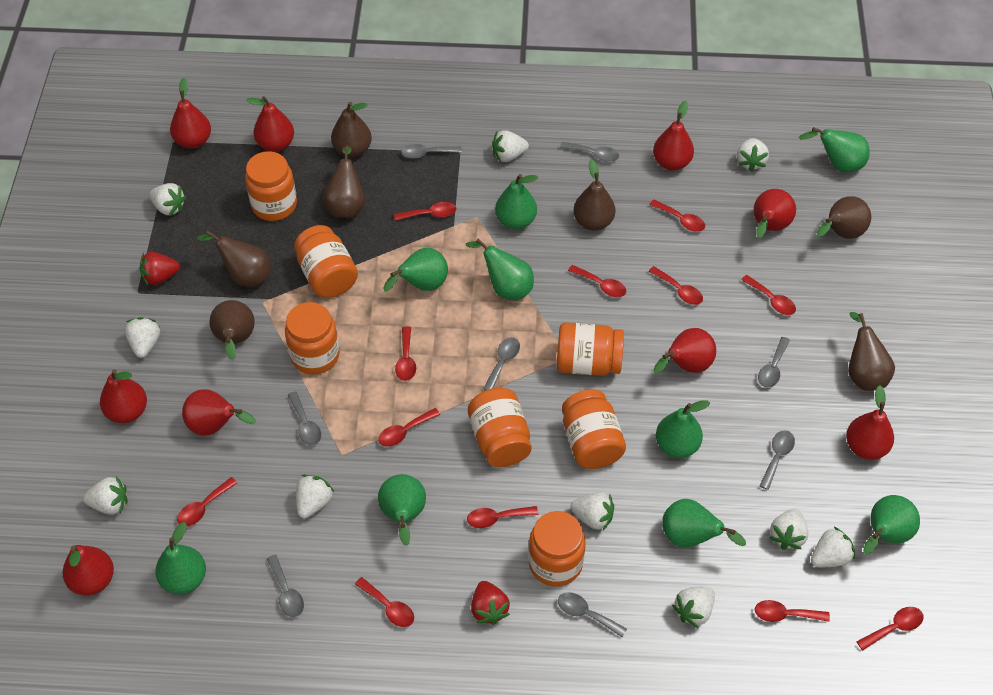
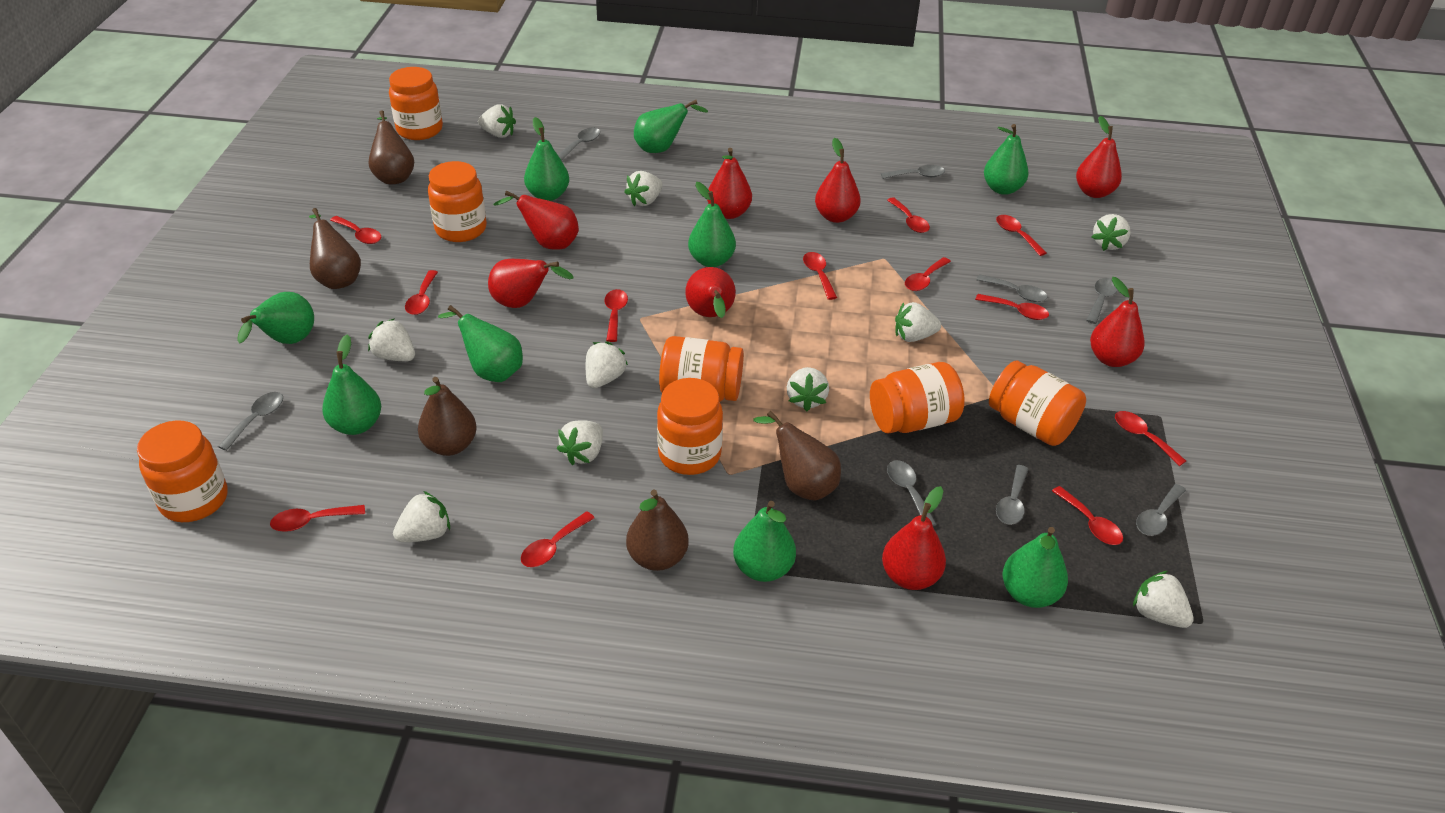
brown pear: [197,231,271,287] [210,300,255,360] [323,146,365,218] [331,102,372,157] [573,159,615,230] [817,196,871,238] [848,312,895,391] = 7 -> [309,208,361,289] [369,110,414,184] [418,377,477,456] [626,490,689,571] [753,411,841,501] = 5
red pear: [63,545,114,596] [100,369,147,423] [170,78,211,149] [182,389,256,436] [246,96,294,152] [653,101,694,170] [654,328,716,373] [754,189,796,238] [846,385,894,460] = 9 -> [488,259,573,308] [493,191,579,250] [685,267,736,318] [707,148,752,219] [815,138,861,223] [882,486,946,590] [1076,116,1122,198] [1090,277,1145,367] = 8
red strawberry: [140,252,180,285] [471,581,510,625] = 2 -> none = 0

